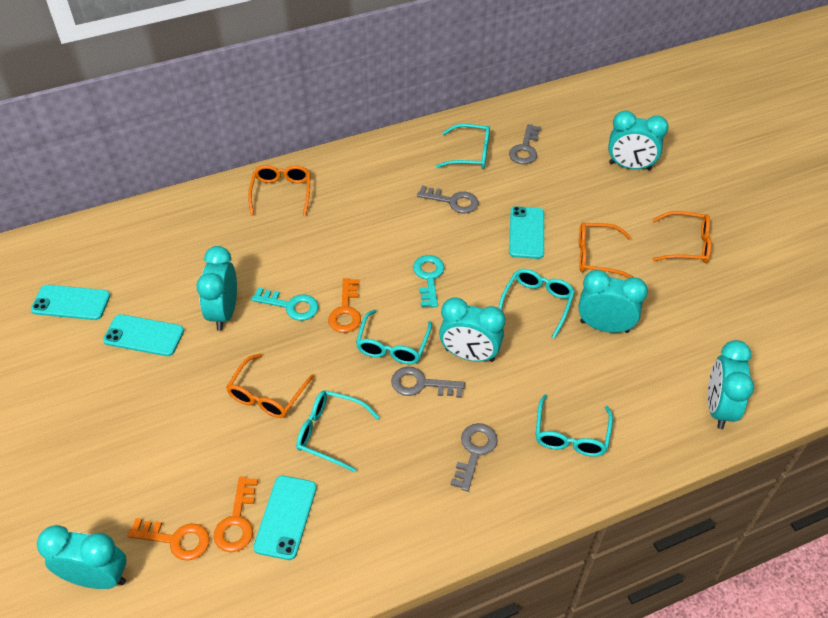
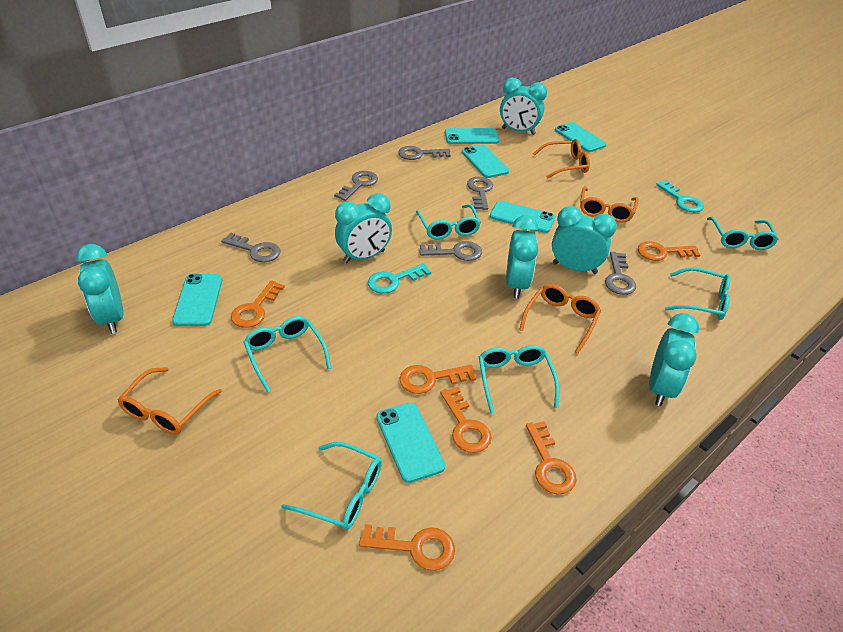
grey key: [391,367,465,398] [417,185,479,214] [450,423,498,491] [509,124,541,164] = 4 -> [221,233,280,262] [334,171,378,201] [398,146,451,160] [419,241,482,261] [467,177,493,210] [605,252,636,295] = 6
orange key: [127,518,210,561] [213,477,258,552] [328,278,361,333] = 3 -> [231,280,285,328] [359,524,455,571] [400,365,476,394] [440,387,492,453] [526,421,577,494] [638,241,700,261] = 6
turquoise glasses: [296,390,380,472] [356,310,432,364] [436,124,490,169] [499,269,575,339] [536,394,613,457] = 5 -> [243,316,331,392] [281,442,382,530] [416,204,481,239] [479,345,560,413] [665,267,731,320] [707,217,779,250] = 6
turquoise phone: [31,285,110,320] [103,314,184,356] [253,476,317,560] [509,206,544,259] = 4 -> [172,274,222,326] [376,402,445,483] [445,128,499,144] [462,144,509,178] [490,201,555,233] [555,122,606,152] = 6

